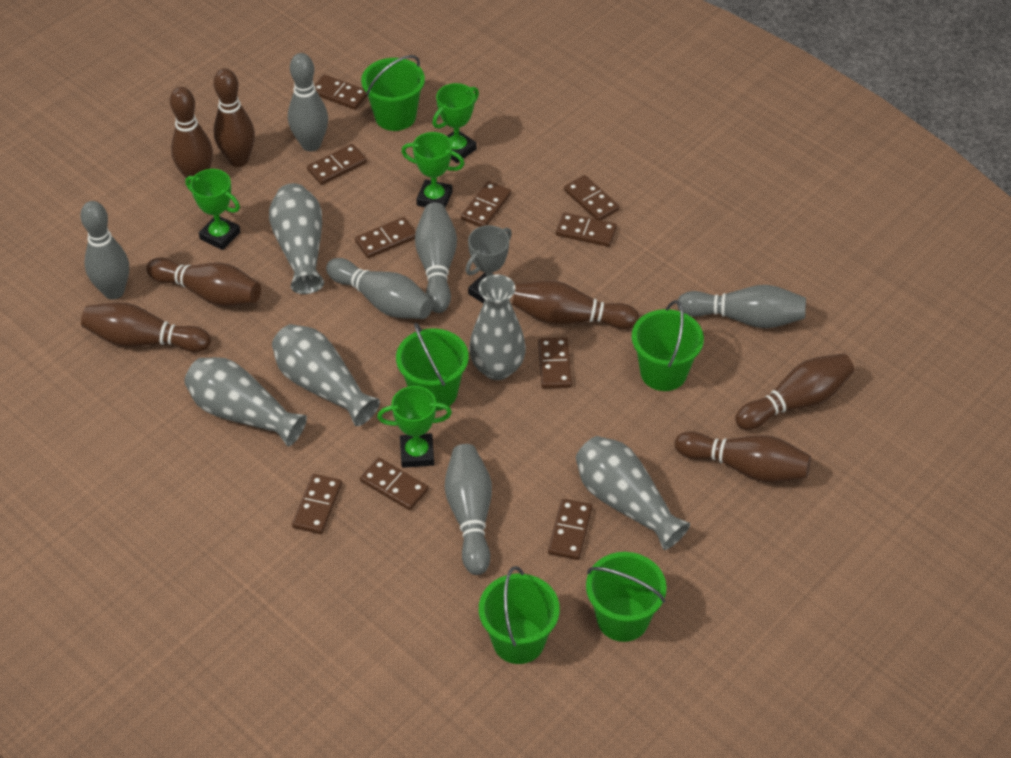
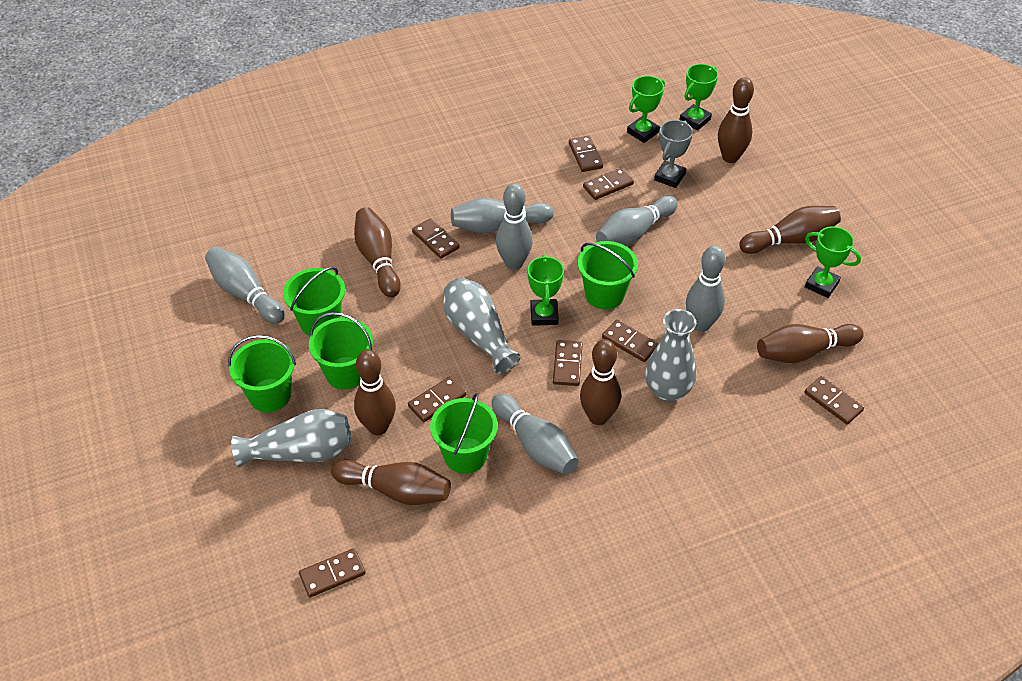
brown domino: [292,474,342,534] [307,144,367,185] [315,74,368,110] [355,217,416,258] [360,457,428,510] [461,181,511,227] [538,337,572,389] [548,499,592,560] [556,212,617,247] [564,175,620,220] = 10 -> [299,548,366,597] [408,376,466,422] [412,218,459,259] [553,340,583,386] [569,136,603,172] [583,168,634,200] [602,320,658,362] [804,376,864,425] = 8
grey vase: [184,357,307,446] [269,183,324,294] [272,324,380,426] [469,274,526,380] [576,436,690,550] = 5 -> [232,409,352,468] [443,277,521,374] [645,309,696,402] = 3

